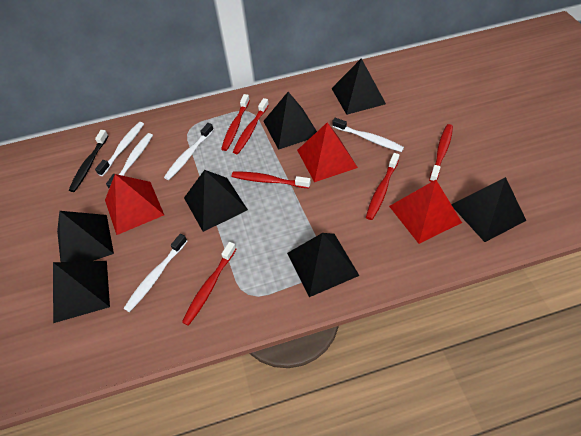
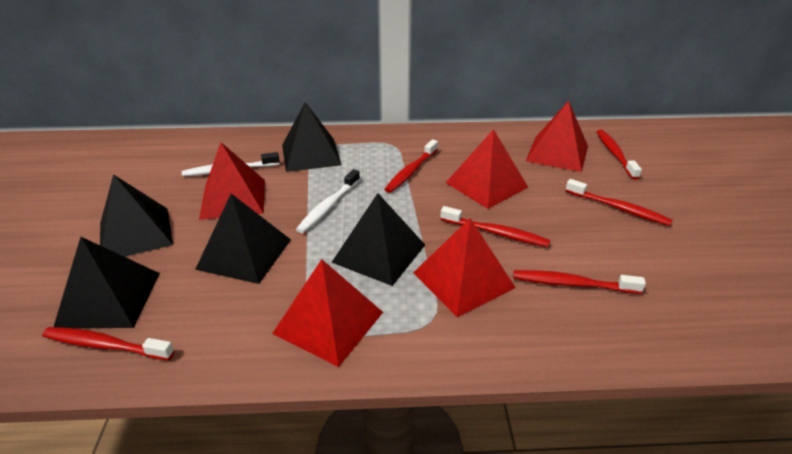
black pyramid: [53,261,110,323] [57,211,114,262] [184,170,248,232] [263,92,317,150] [287,233,359,297] [331,58,386,115] [451,177,526,242] = 7 -> [54,237,160,329] [100,174,173,257] [195,194,291,284] [282,102,341,172] [331,193,425,286] = 5
black toothbrush: [69,130,108,192] = 1 -> none = 0
red pyramid: [105,174,164,235] [297,122,358,182] [389,180,462,244] = 3 -> [199,143,265,220] [272,259,383,367] [413,218,516,317] [446,129,528,209] [526,101,588,172] = 5
white toothbrush: [95,122,144,176] [106,133,153,188] [123,234,187,312] [164,123,214,180] [332,118,404,152] = 5 -> [182,152,280,177] [296,169,360,233] = 2

